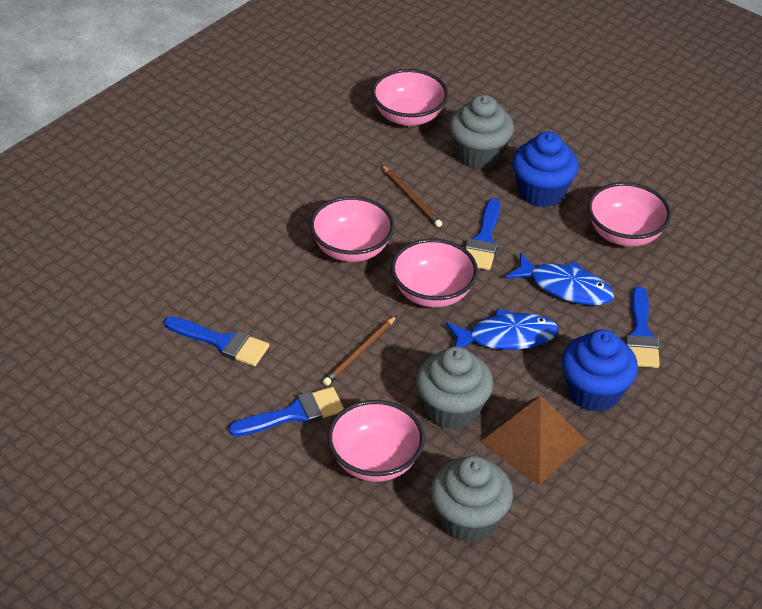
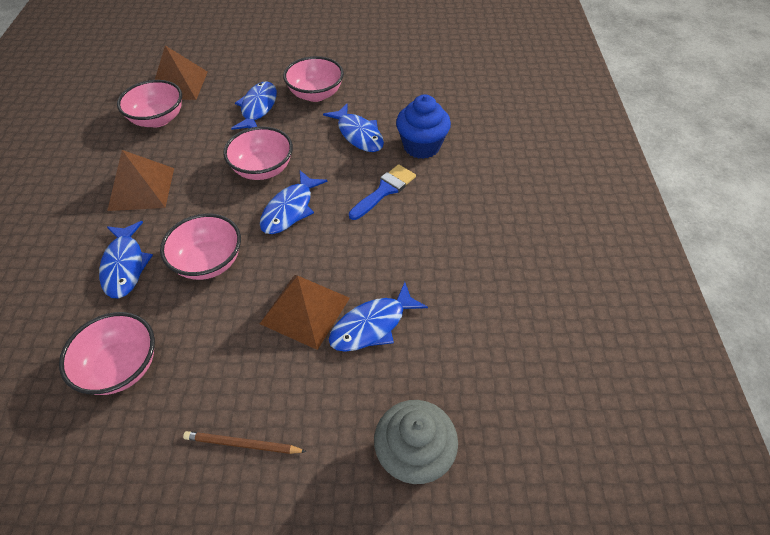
blue brush: [164,316,269,366] [228,387,344,436] [465,198,501,270] [626,287,660,368] = 4 -> [349,164,416,220] = 1
blue cupcake: [512,132,579,207] [562,329,638,412] = 2 -> [396,95,451,159] = 1
blue fish: [446,308,559,350] [505,252,614,305] = 2 -> [99,221,153,298] [231,81,277,130] [260,171,327,234] [323,104,384,152] [329,282,428,352] = 5
brown pencil: [323,315,397,386] [382,165,442,227] = 2 -> [183,431,307,454] = 1
brown pyramid: [480,396,587,485] = 1 -> [107,150,174,211] [155,45,207,100] [260,275,350,350] = 3
grey cupcake: [416,346,493,430] [431,456,513,543] [449,95,514,169] = 3 -> [374,400,458,484] = 1

